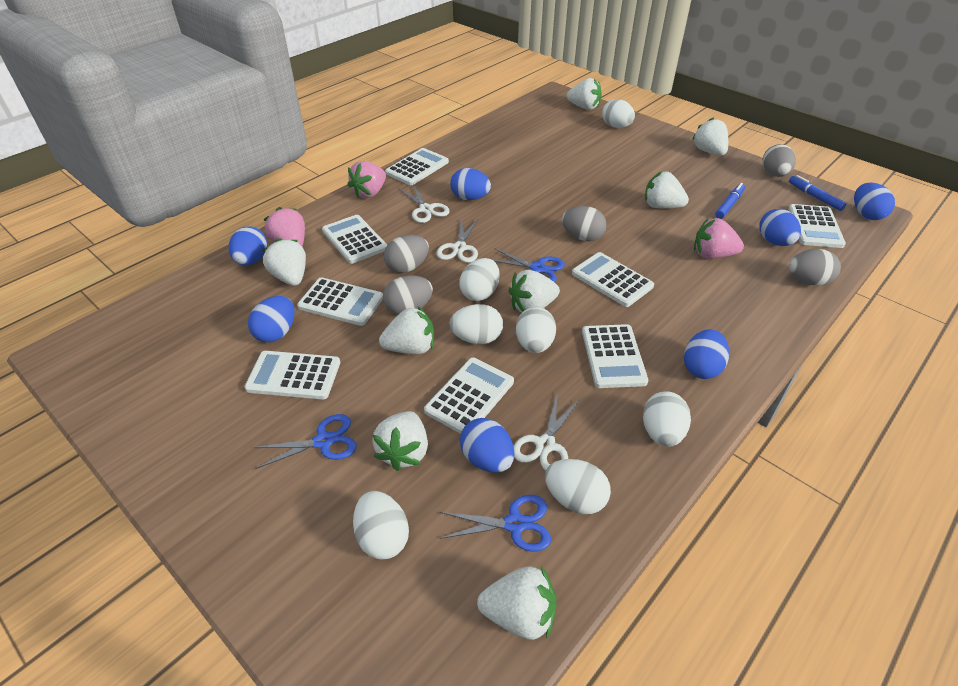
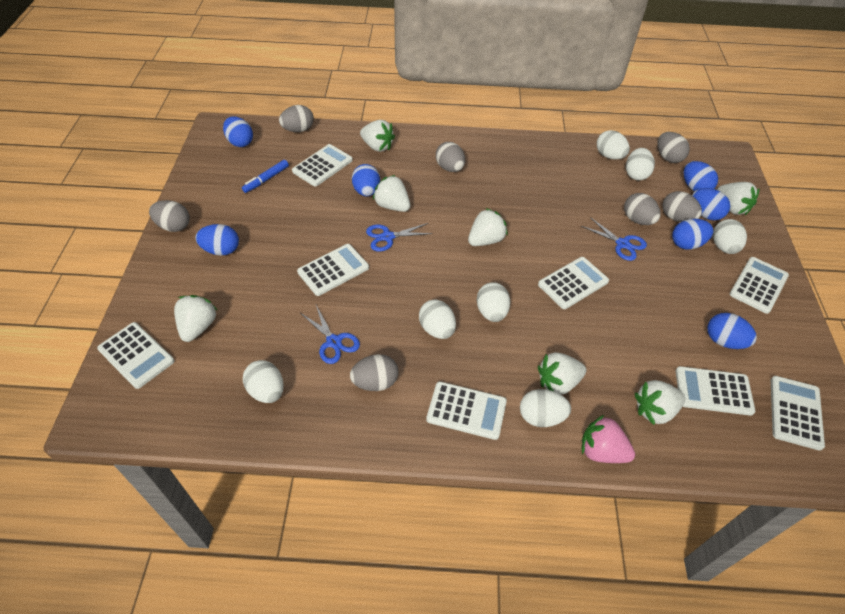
blue marker: [715,183,745,219] [789,175,847,211] = 2 -> [242,160,289,193] = 1
grey egg: [383,275,433,315] [384,235,429,273] [562,206,606,241] [763,144,796,177] [789,249,841,286] = 5 -> [149,200,190,232] [279,105,314,132] [350,354,399,391] [436,142,465,172] [624,193,661,225] [657,132,690,163] [662,191,702,222] = 7
pink strawberry: [263,207,305,246] [347,161,386,198] [694,218,744,259] = 3 -> [582,415,635,463] = 1
white scissors: [399,183,450,223] [436,219,478,263] [514,395,580,471] = 3 -> none = 0
white strawberry: [262,238,306,286] [372,411,428,471] [379,306,434,354] [477,566,557,640] [509,270,560,313] [567,78,602,110] [645,171,689,208] [692,117,728,156] = 8 -> [174,295,217,342] [360,120,395,152] [373,175,410,212] [468,208,508,246] [538,352,586,395] [634,380,685,425] [717,182,759,215] = 7

